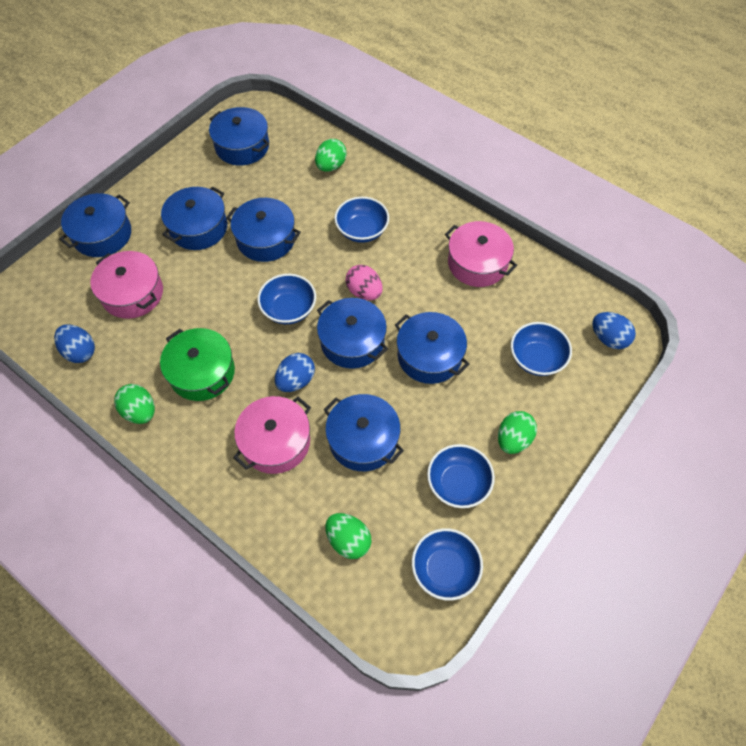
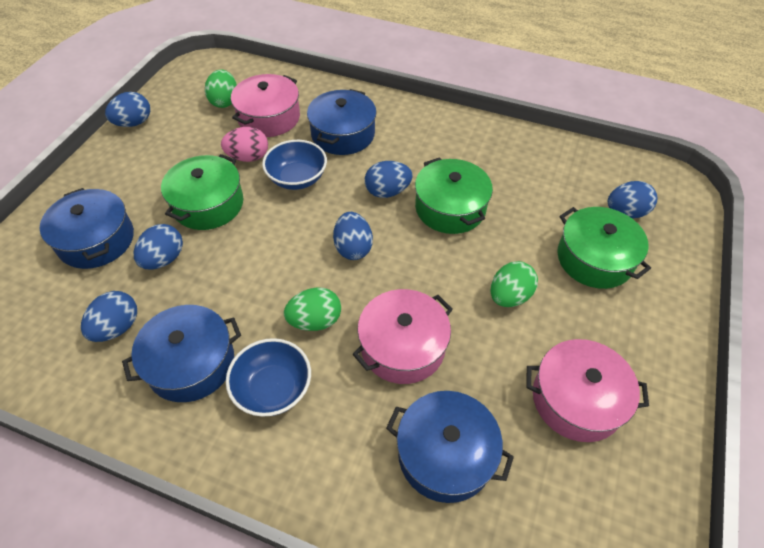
blue bowl: [257,274,316,324] [334,197,389,243] [412,528,483,601] [427,444,495,508] [511,322,572,376] = 5 -> [226,338,311,417] [262,140,327,190] = 2
blue egg: [54,324,95,363] [275,353,315,392] [592,312,636,349] = 3 -> [81,291,137,342] [105,92,150,127] [134,224,183,270] [333,212,373,260] [365,161,412,198] [608,181,658,218] = 6
blue pot: [59,193,131,257] [161,186,227,250] [209,107,269,166] [226,198,301,262] [317,298,388,369] [324,394,404,471] [395,312,469,384] = 7 -> [40,188,134,269] [122,305,241,402] [307,89,376,155] [386,391,514,503] = 4
green egg: [114,384,155,424] [315,139,347,172] [325,513,371,559] [498,411,537,454] = 4 -> [205,69,237,108] [284,287,341,331] [491,261,538,307] = 3
green pot: [160,328,235,401] = 1 -> [161,154,243,230] [415,157,493,234] [557,207,651,289] = 3

